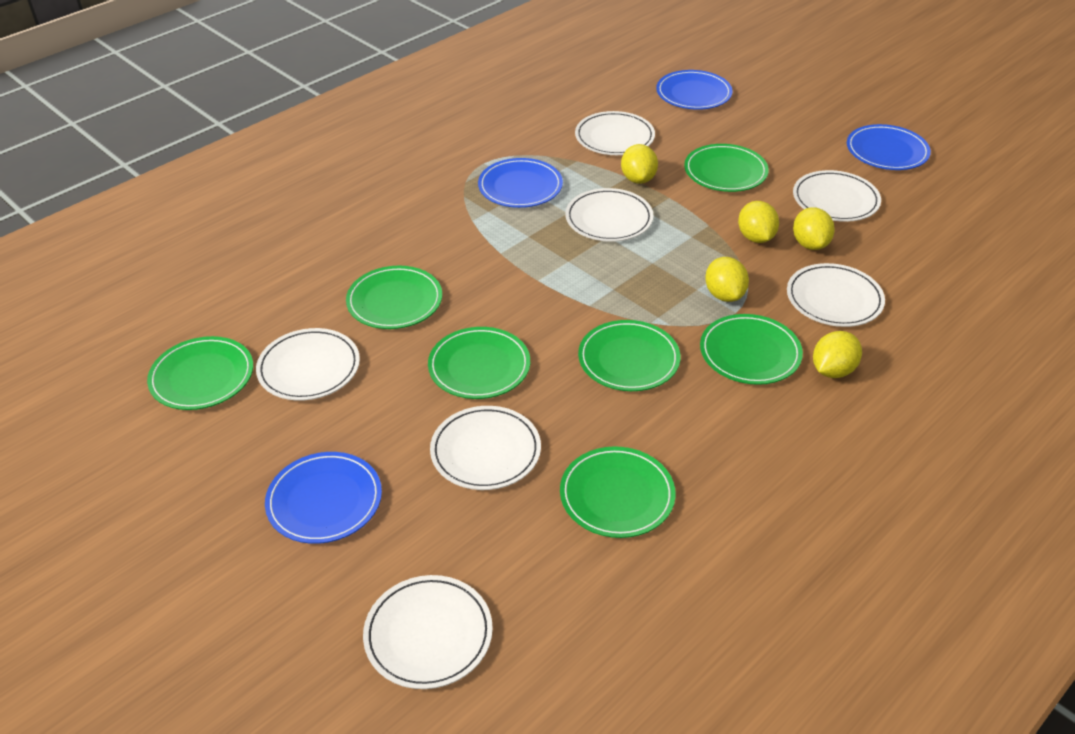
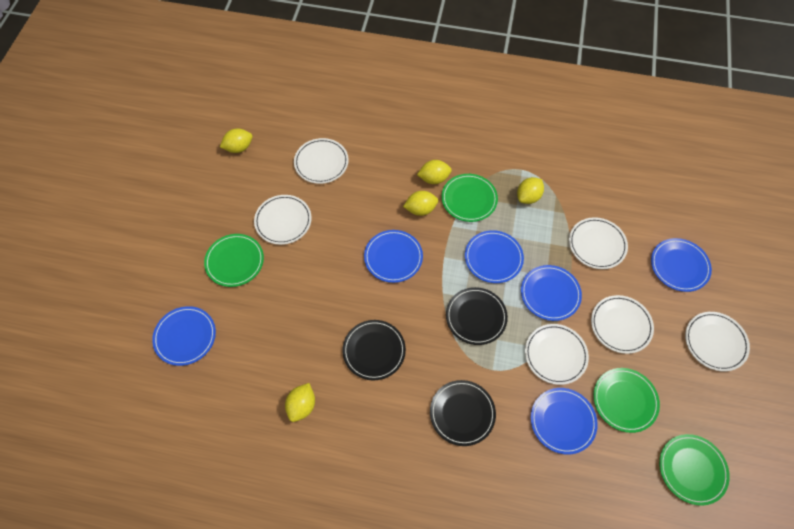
black plate: none = 0 -> [343,320,406,380] [430,380,496,446] [446,287,508,345] = 3
blue plate: [265,452,382,544] [478,158,563,208] [656,70,733,110] [847,124,931,170] = 4 -> [152,306,216,366] [364,230,423,283] [465,230,524,283] [521,265,582,321] [531,388,598,455] [651,238,712,292] = 6
green plate: [147,336,253,410] [346,266,442,329] [428,327,530,399] [560,446,676,538] [578,320,680,391] [684,144,769,192] [700,314,803,385] = 7 -> [204,234,264,287] [442,174,498,222] [593,368,660,433] [659,434,730,506] = 4
white plate: [256,328,360,401] [363,575,493,689] [430,406,541,490] [565,188,654,242] [575,111,655,155] [787,263,885,327] [793,170,881,222] = 7 -> [254,195,312,245] [294,138,349,184] [525,324,589,385] [569,217,628,269] [591,295,654,354] [685,312,750,372] = 6

